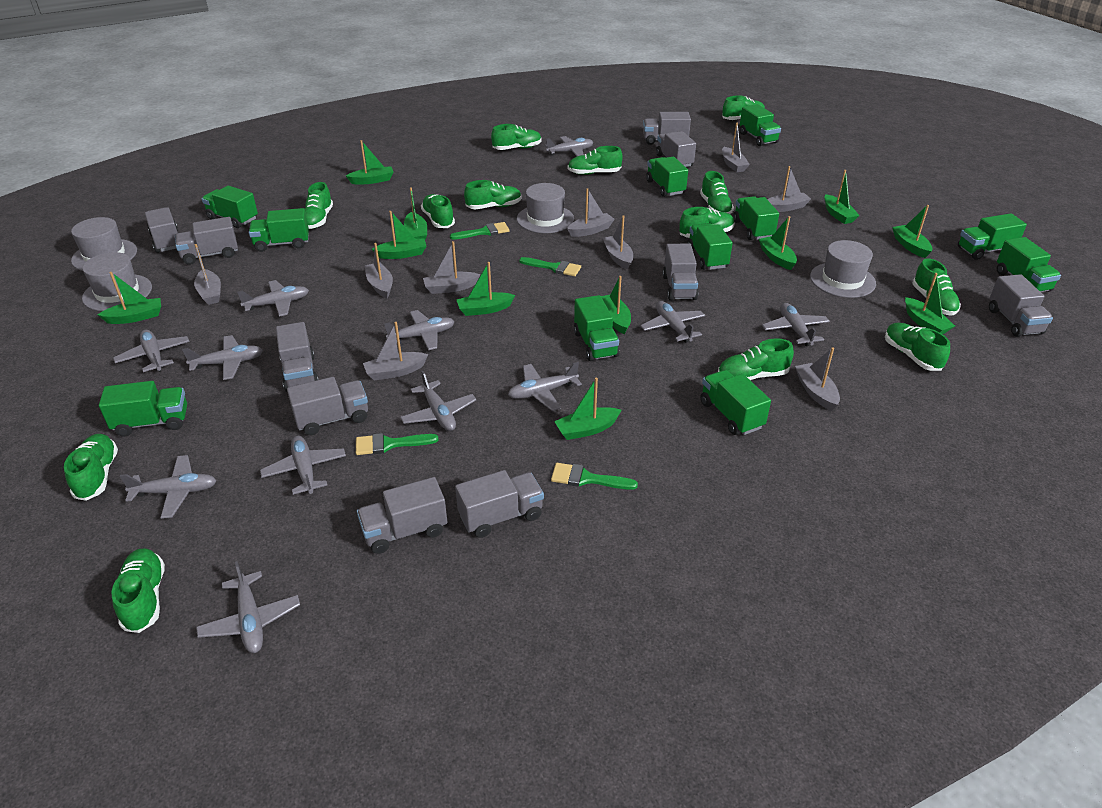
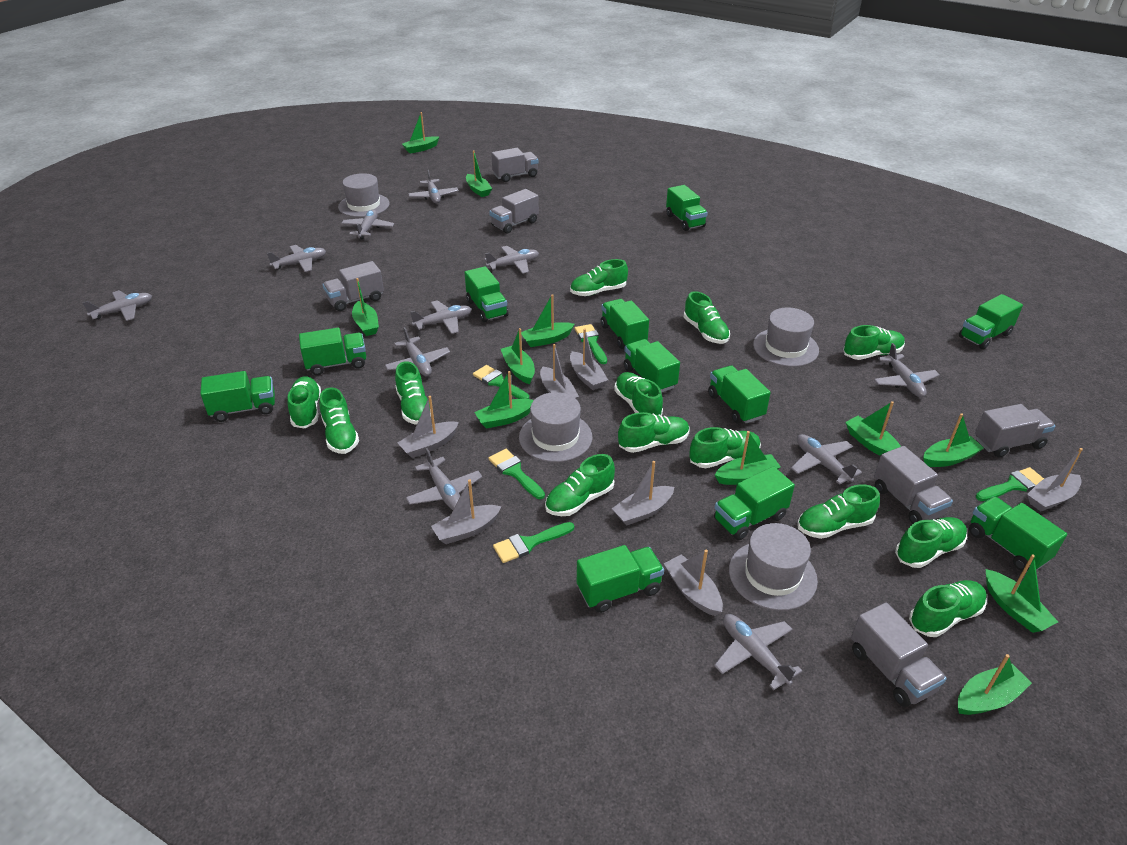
green brush: [356,433,438,455] [450,222,510,240] [519,257,581,276] [551,463,638,490] = 4 -> [473,365,529,399] [488,449,545,499] [493,522,574,563] [575,324,607,364] [976,467,1044,501] = 5
grey boat: [194,244,221,305] [363,322,428,380] [365,243,393,298] [423,241,480,294] [567,188,615,237] [603,215,633,269] [722,123,750,172] [767,166,811,212] [795,347,840,411] = 9 -> [398,396,459,458] [431,479,501,544] [540,344,579,399] [570,329,608,390] [612,461,674,526] [664,550,723,616] [1027,448,1083,511] = 7
grey plane: [113,330,190,372] [120,455,217,519] [182,335,263,380] [196,561,300,653] [237,280,309,317] [260,436,346,495] [384,310,455,350] [400,371,476,431] [508,362,582,411] [545,136,594,156] [640,301,705,343] [762,303,830,346] = 12 -> [82,290,152,321] [267,245,326,272] [341,209,394,239] [385,327,450,376] [406,448,482,510] [408,170,458,203] [410,300,471,334] [484,246,539,274] [714,614,802,690] [791,434,862,485] [874,343,940,397] = 11
grey truck: [145,207,178,253] [175,217,238,265] [276,322,319,392] [287,377,368,435] [357,477,447,554] [455,470,544,538] [643,112,691,145] [656,131,696,167] [663,244,699,300] [989,274,1053,337] = 10 -> [322,261,384,311] [489,189,539,233] [491,148,539,182] [851,602,947,707] [874,446,953,524] [975,404,1055,458] = 6

